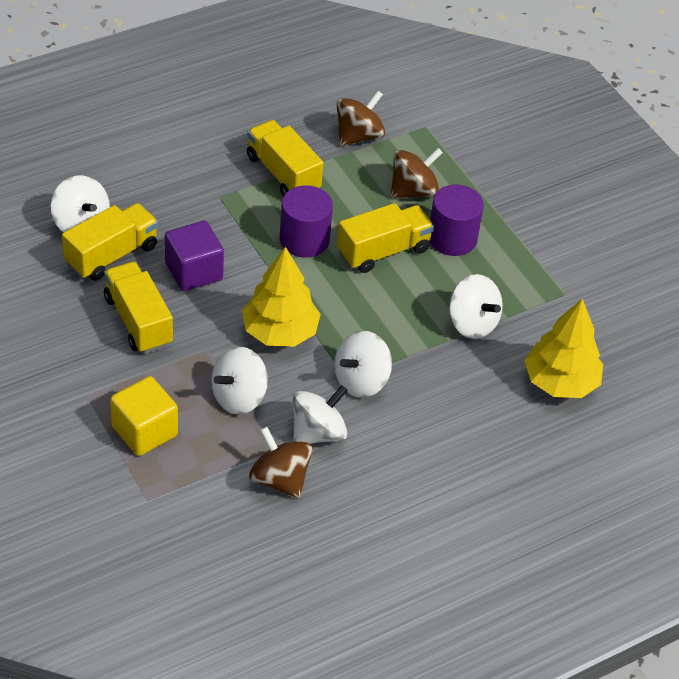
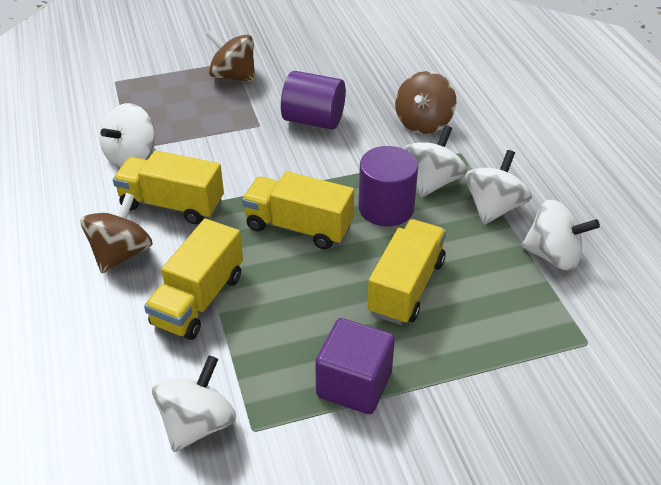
yellow cube: [110,376,178,456] = 1 -> none = 0
yellow tree: [242,247,321,347] [524,299,603,398] = 2 -> none = 0

